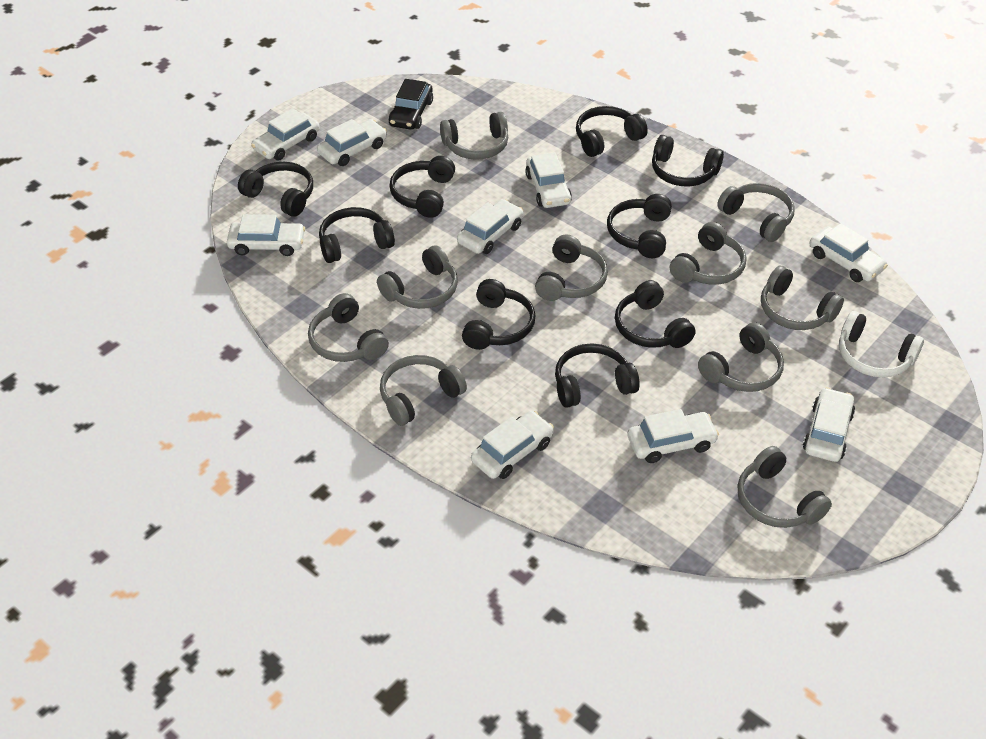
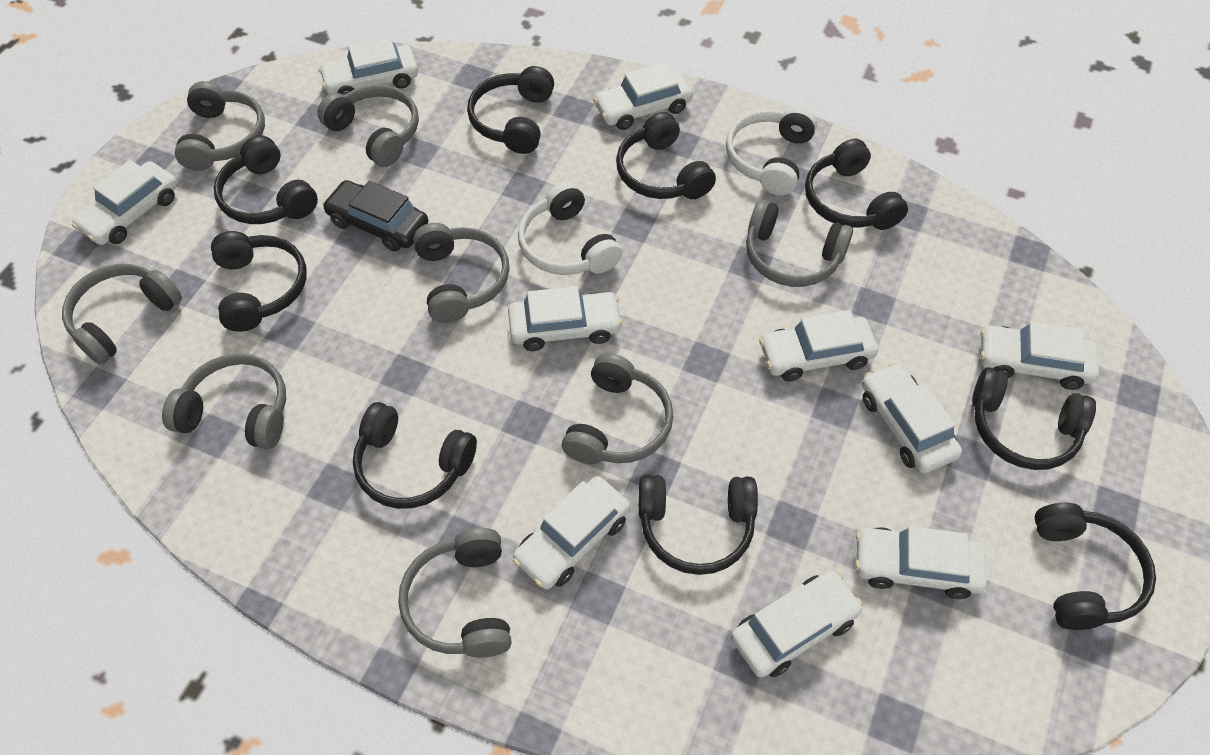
grey headphones: [308,293,389,362] [377,245,458,309] [380,355,467,426] [440,112,508,160] [535,234,608,301] [670,222,746,285] [698,322,784,392] [717,183,795,242] [738,446,832,528] [761,266,844,330] = 10 -> [62,264,182,364] [162,353,286,449] [175,81,265,171] [317,85,419,167] [398,528,512,658] [413,223,510,323] [562,353,673,464] [746,200,853,287] = 8
white car: [227,214,305,256] [251,108,320,160] [317,119,387,166] [457,199,523,254] [471,411,554,479] [525,152,572,208] [627,409,719,463] [803,387,855,462] [810,223,888,282] = 9 -> [72,160,178,245] [319,37,418,95] [508,286,623,351] [513,476,630,589] [593,62,693,130] [731,570,863,677] [759,310,878,381] [855,526,987,599] [862,362,962,473] [980,321,1099,390] = 10
white headphones: [839,311,924,378] = 1 -> [518,181,622,275] [726,106,817,195] = 2

